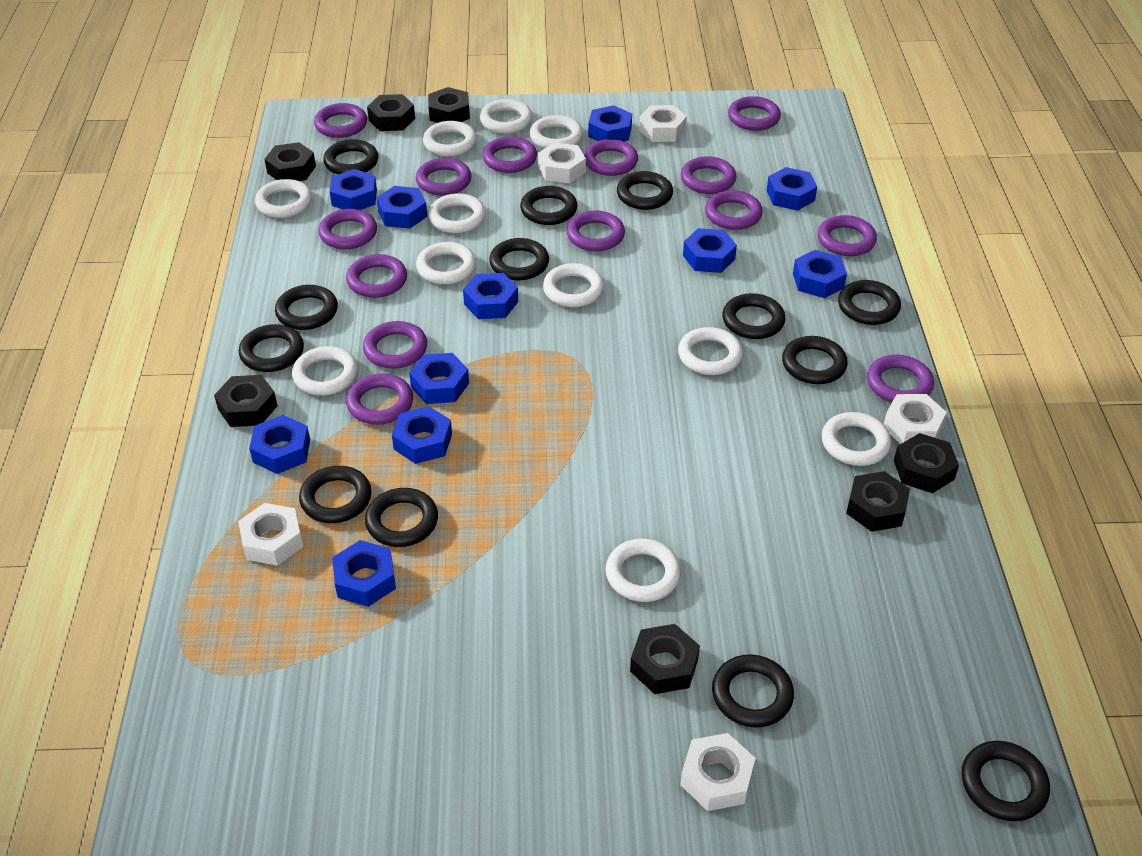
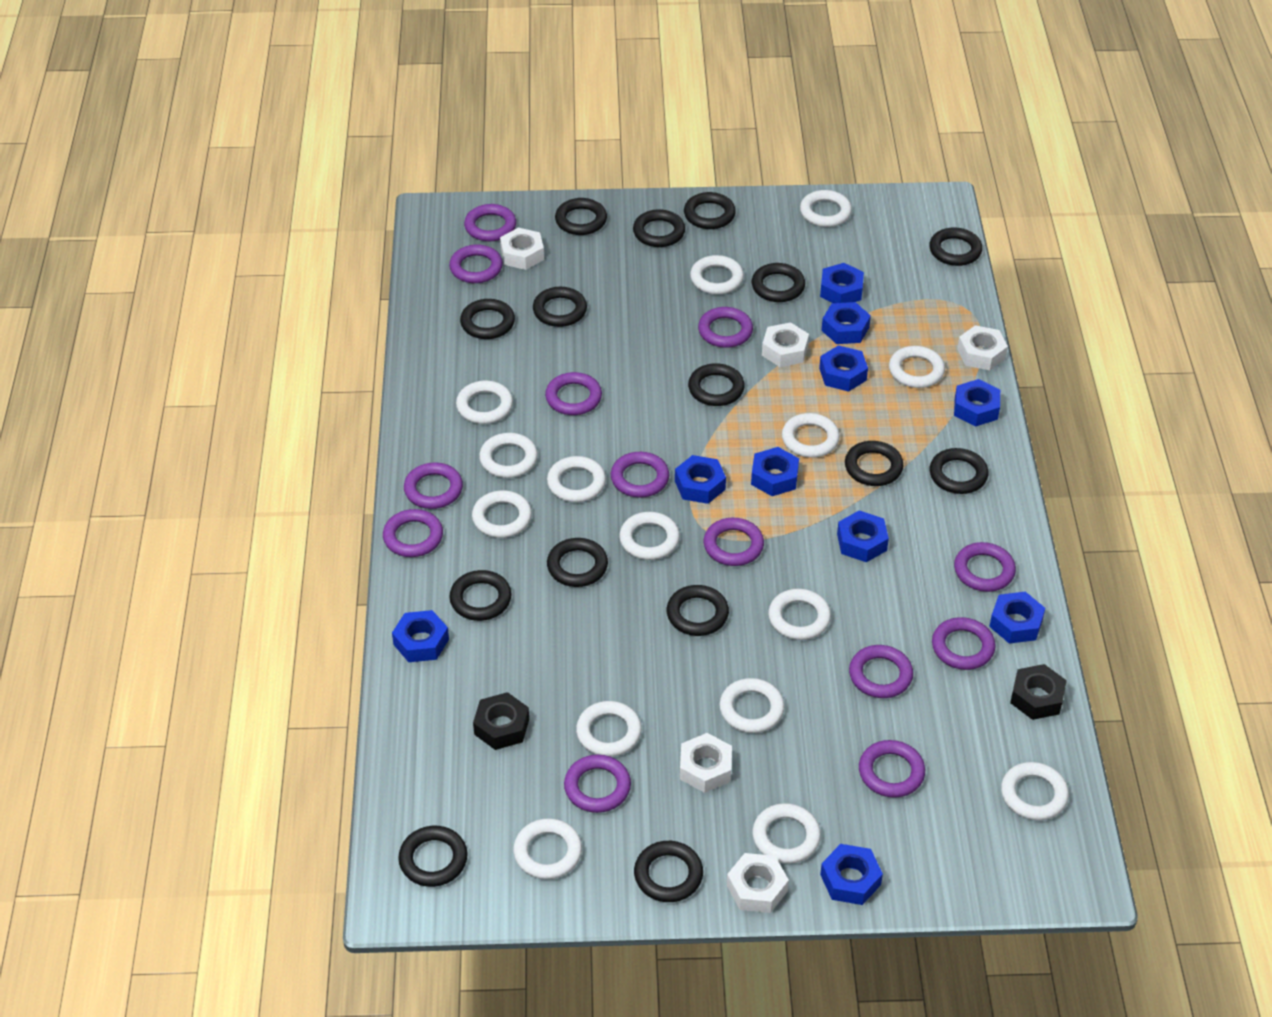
black nut: [214,375,278,427] [264,142,316,181] [367,94,415,131] [428,87,470,123] [630,624,700,694] [846,471,910,532] [894,433,959,493] = 7 -> [473,692,529,750] [1010,664,1067,720] = 2
black ring: [239,324,304,372] [275,285,338,330] [299,466,371,523] [323,139,378,174] [365,488,438,547] [489,238,549,280] [520,186,577,225] [617,171,673,210] [712,654,794,728] [722,293,785,339] [782,336,848,384] [838,280,901,325] [962,741,1050,821] = 13 -> [398,826,468,887] [449,570,512,621] [460,299,515,339] [533,287,587,327] [547,538,608,587] [555,198,607,235] [633,209,685,247] [634,841,703,902] [667,585,729,636] [684,192,736,229] [688,363,745,406] [752,263,805,302] [845,441,903,486] [929,227,982,266] [930,448,988,494] = 15
blue nut: [249,415,310,474] [330,169,377,210] [332,540,396,607] [377,186,428,229] [392,406,452,464] [409,353,469,404] [463,273,518,319] [588,105,632,141] [683,228,737,273] [767,167,817,211] [793,250,847,298] = 11 -> [392,610,449,662] [675,455,726,504] [751,447,799,496] [819,345,868,392] [820,263,864,303] [820,844,883,905] [821,302,871,344] [837,510,889,562] [954,379,1000,426] [989,592,1045,644] = 10
purple ring: [314,103,367,138] [318,209,377,249] [346,254,407,298] [346,374,413,425] [363,321,427,369] [416,158,472,196] [482,136,537,173] [567,211,625,251] [584,139,638,176] [681,156,737,194] [705,190,763,230] [728,96,781,131] [818,215,877,256] [867,355,934,402] = 14 -> [383,509,443,557] [404,462,463,509] [449,244,503,283] [464,204,516,241] [545,372,602,415] [564,755,631,813] [611,452,669,498] [698,307,753,348] [704,518,764,566] [849,645,913,698] [859,740,925,798] [932,617,996,670] [954,542,1016,592] = 13
white ring: [255,179,312,218] [292,346,358,395] [416,242,476,285] [423,121,477,156] [428,193,486,233] [480,99,532,134] [530,115,583,149] [543,263,604,307] [605,539,681,602] [678,327,743,375] [822,412,891,466] = 11 -> [456,381,513,424] [472,490,532,538] [479,433,538,478] [513,818,582,879] [547,456,606,502] [576,701,642,757] [619,512,680,560] [690,255,744,294] [719,678,785,733] [752,803,821,864] [768,589,831,640] [782,413,840,458] [800,190,852,227] [889,346,945,388] [1001,762,1069,820] = 15

